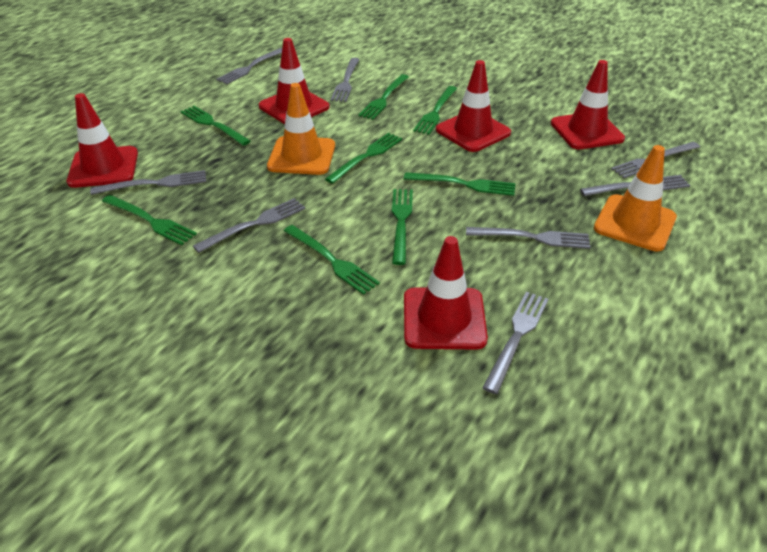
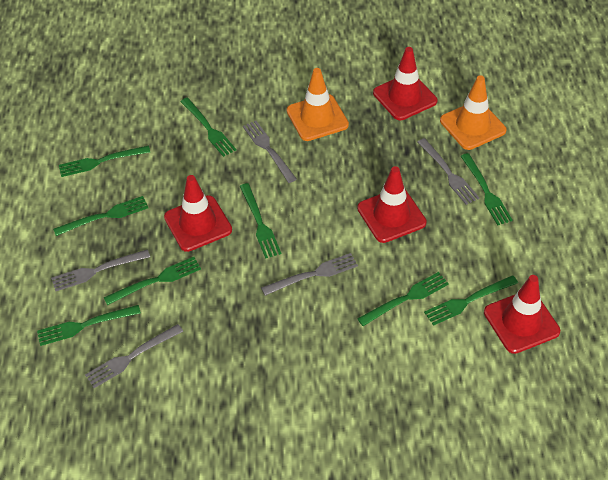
green fork: [102,195,197,245] [180,106,251,146] [284,225,380,295] [325,133,402,184] [359,74,409,120] [392,189,413,265] [404,172,515,196] [413,86,457,135] = 8 -> [37,305,141,346] [53,196,148,236] [59,146,150,177] [104,257,201,305] [180,97,237,157] [240,183,281,259] [357,272,449,326] [424,275,518,326] [461,153,513,225] = 9
grey fork: [90,170,207,195] [193,198,306,253] [216,48,282,84] [331,58,360,102] [466,227,591,249] [482,292,548,394] [580,175,691,196] [611,142,700,178] = 8 -> [51,249,150,291] [85,324,183,388] [243,121,296,183] [261,253,358,296] [418,138,480,205] = 5
red traffic cone: [66,93,138,188] [259,38,330,124] [404,236,488,349] [436,60,511,152] [551,60,625,149] = 5 -> [164,175,232,252] [357,166,427,243] [373,47,437,120] [484,275,560,354] = 4

